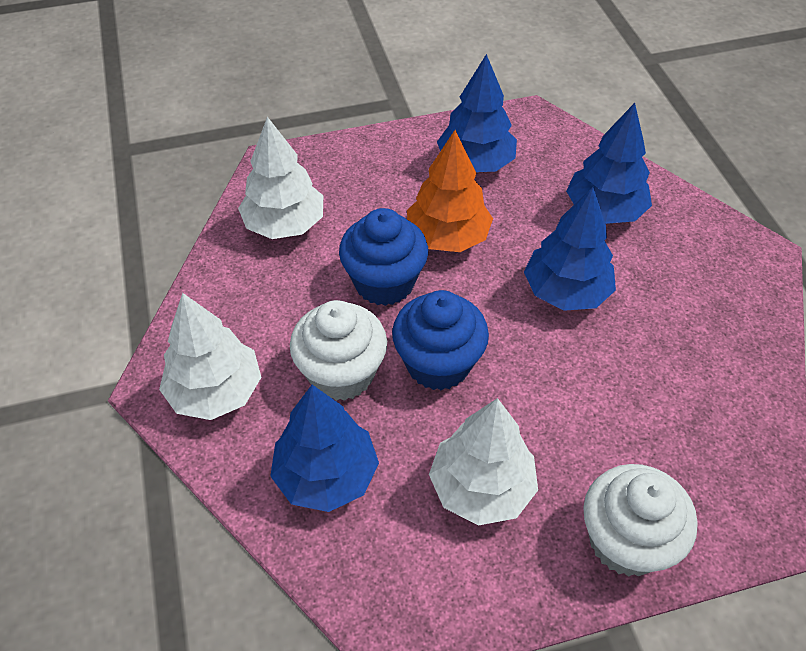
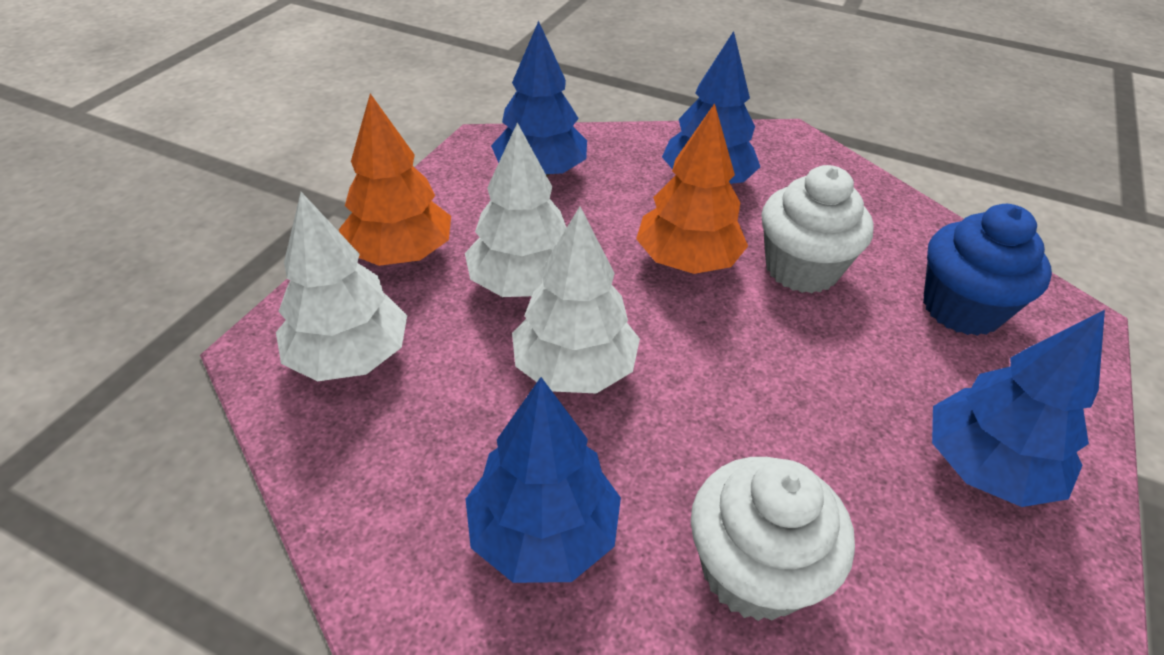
blue cupcake: [339,208,428,306] [392,290,489,391] = 2 -> [923,204,1052,336] = 1
orange tree: [407,130,493,252] = 1 -> [339,93,451,266] [636,103,748,274] = 2

